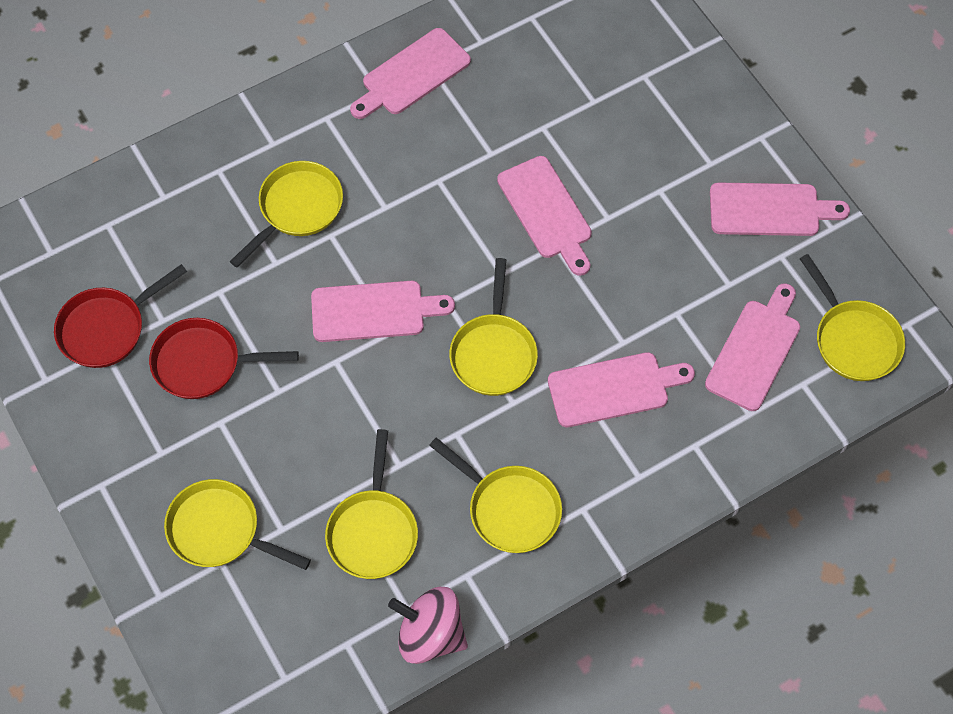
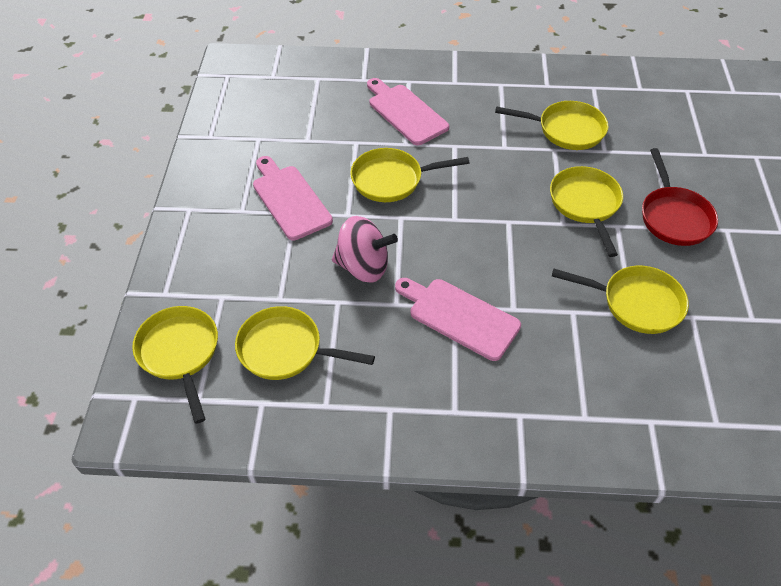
pink cutting board: [311,281,455,342] [350,28,471,119] [497,156,592,276] [548,352,695,427] [705,283,800,411] [710,183,850,236] = 6 -> [253,156,333,241] [367,78,449,145] [395,278,521,361] = 3
red pan: [54,264,187,368] [149,318,299,399] = 2 -> [642,148,718,246] = 1

